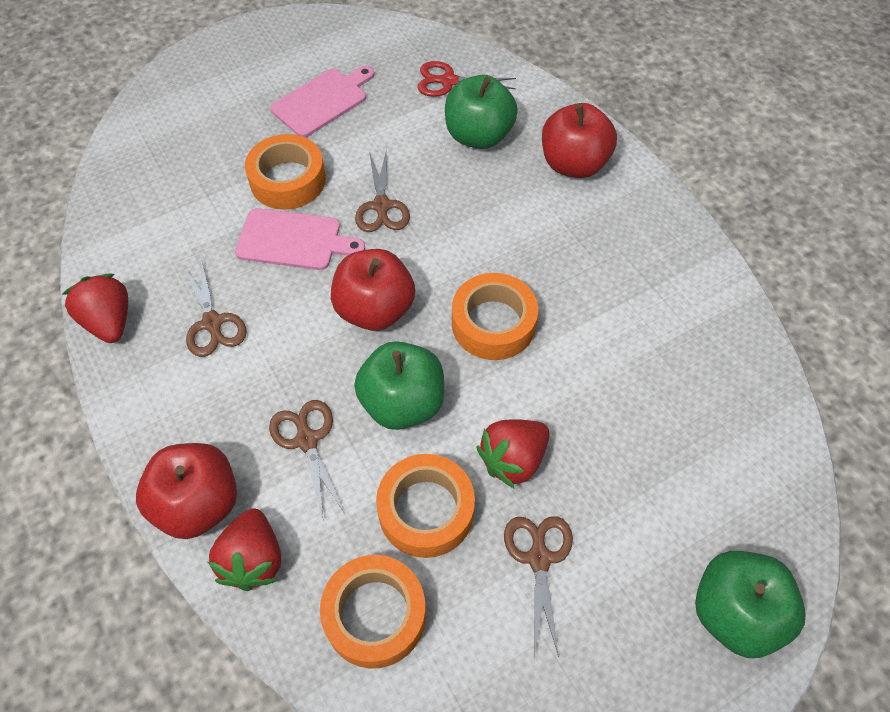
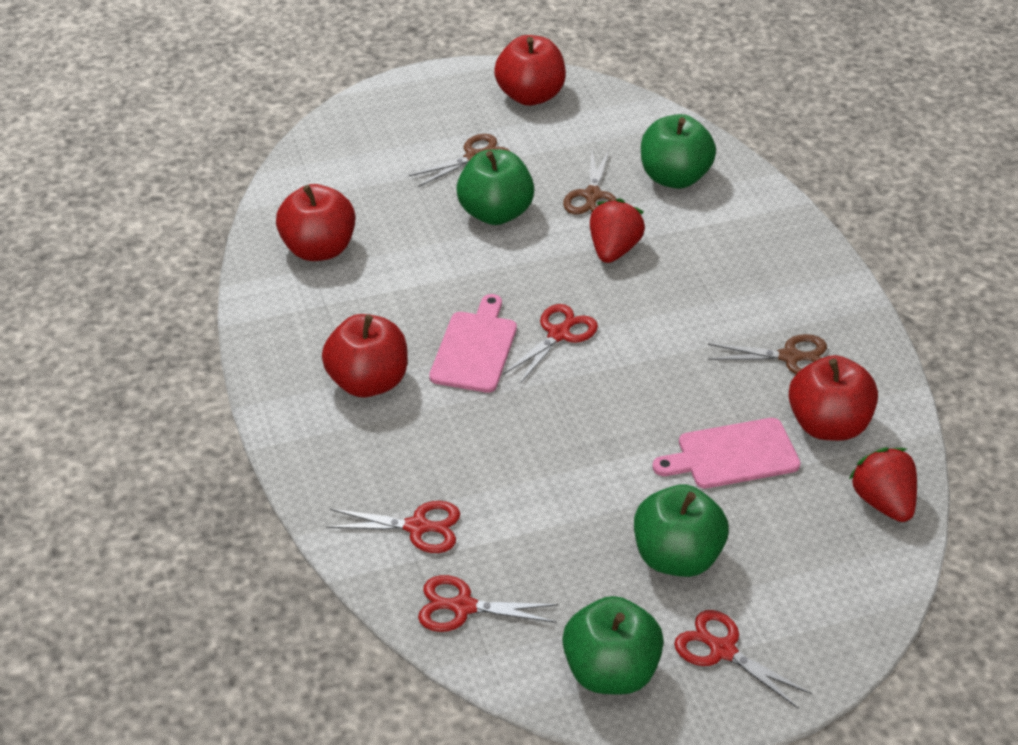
brown scissors: [183,259,247,357] [269,400,344,519] [355,149,410,232] [504,516,573,657] = 4 -> [409,134,511,187] [563,149,616,215] [708,334,827,374] = 3
green apple: [354,341,444,430] [445,75,518,149] [695,551,806,658] = 3 -> [456,150,534,225] [562,596,664,694] [634,484,729,577] [641,114,716,189] = 4
orange tape: [245,134,326,210] [320,555,426,669] [376,454,475,558] [452,273,538,360] = 4 -> none = 0
red apple: [136,443,237,539] [331,249,415,331] [542,103,617,178] = 3 -> [276,184,355,261] [322,314,408,397] [494,35,566,106] [788,355,878,441] = 4
red scissors: [417,61,516,97] = 1 -> [326,501,460,553] [418,575,559,632] [503,304,598,384] [674,610,812,708] = 4
red strawberry: [63,273,128,343] [208,508,281,591] [477,419,550,488] = 3 -> [590,199,645,263] [849,447,917,522] = 2

